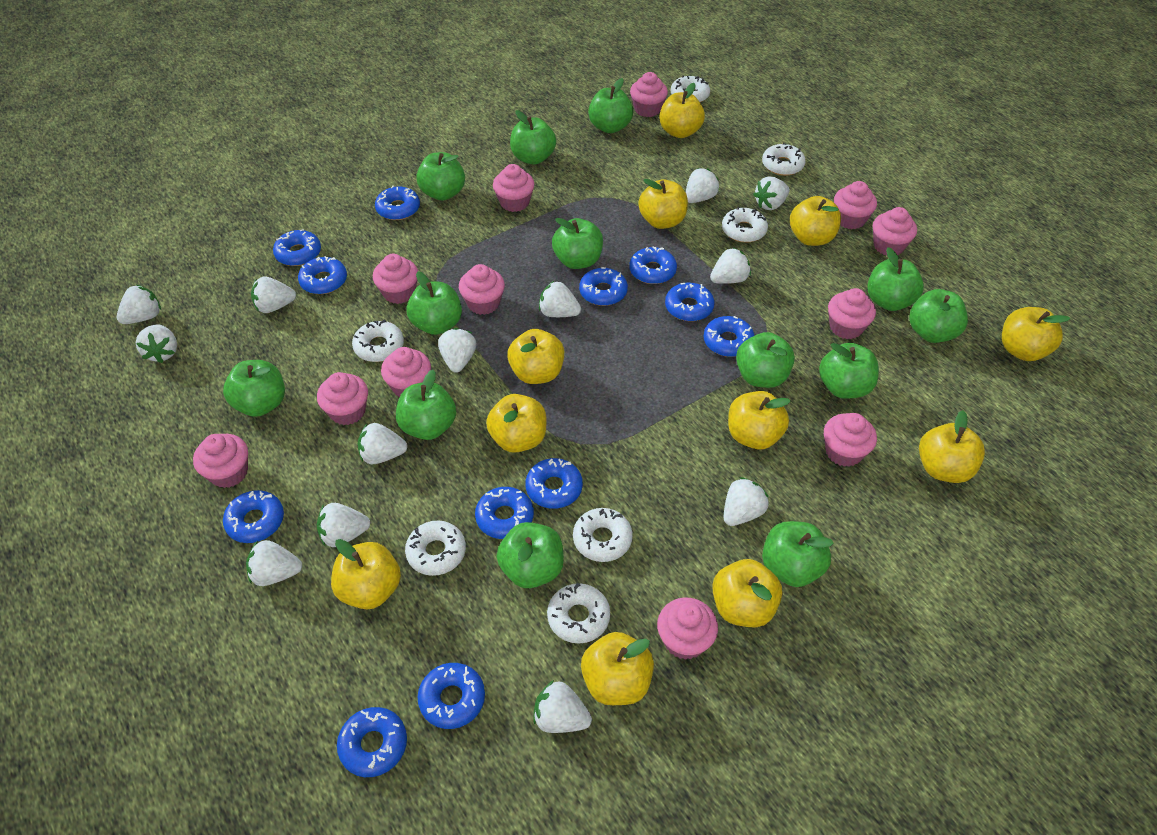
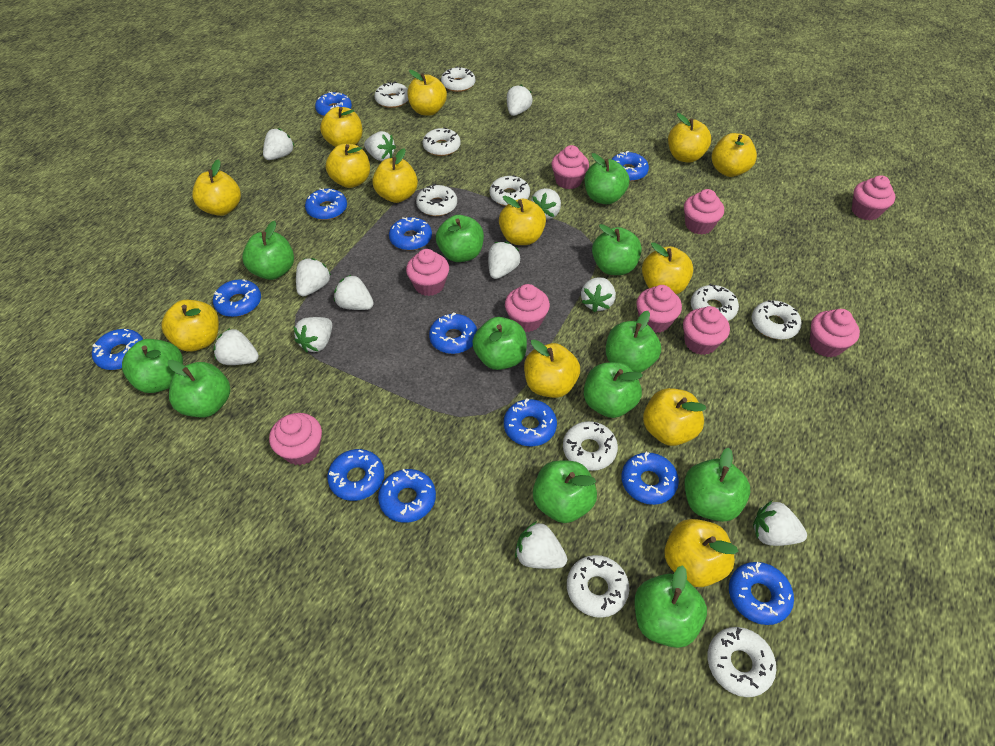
green apple: [223,360,285,417] [396,370,456,440] [406,271,462,335] [416,152,465,201] [497,522,564,588] [510,110,556,164] [552,218,603,269] [588,78,633,133] [736,332,795,388] [762,521,834,587] [819,343,879,399] [867,247,924,311] [909,289,968,343] = 13 -> [122,339,183,393] [167,360,230,417] [242,221,294,280] [436,215,484,262] [472,317,527,370] [533,460,597,523] [584,362,643,418] [585,153,629,204] [592,224,642,275] [606,311,661,373] [635,565,707,648] [684,448,750,522] = 12
pink cupcake: [193,434,248,488] [317,372,368,425] [373,254,418,304] [381,347,431,398] [459,264,505,315] [493,164,534,212] [630,72,668,117] [657,598,718,660] [824,413,877,467] [828,288,876,339] [834,181,877,229] [873,207,917,255] = 12 -> [269,413,322,465] [406,249,449,296] [505,284,550,332] [551,145,589,189] [636,285,682,333] [683,306,730,355] [684,189,724,234] [810,309,860,357] [852,175,896,221] = 9
white donut: [352,320,404,362] [405,520,466,576] [547,583,610,644] [573,508,633,562] [671,75,710,102] [722,207,768,243] [762,143,805,176] = 7 -> [374,82,408,108] [416,184,457,216] [423,128,461,156] [441,66,475,92] [490,175,530,206] [563,421,618,471] [567,555,629,618] [691,284,739,321] [707,627,776,697] [752,300,802,340] = 10
white strawberry: [117,285,161,324] [136,324,177,363] [246,540,302,586] [251,277,296,313] [317,503,370,547] [358,423,408,464] [438,328,476,373] [533,680,592,733] [539,281,581,317] [686,168,719,203] [710,248,751,284] [724,477,769,526] [753,177,789,210] = 13 -> [213,328,259,365] [263,128,294,160] [294,317,332,352] [296,258,331,297] [334,275,374,310] [364,131,396,161] [488,242,520,279] [507,85,533,116] [515,521,567,569] [531,188,561,219] [581,277,616,312] [753,501,807,546] = 12
yellow apple: [331,539,401,609] [486,394,546,453] [507,329,564,384] [581,632,654,705] [638,179,688,229] [659,83,705,138] [712,559,782,627] [728,391,791,449] [790,196,841,246] [919,410,985,483] [1002,307,1070,361] = 11 -> [161,300,219,352] [192,159,241,216] [320,107,362,147] [326,144,370,188] [372,148,418,203] [407,70,447,116] [499,196,546,245] [524,339,580,398] [642,242,693,294] [643,388,706,446] [664,519,738,587] [668,113,711,163] [712,133,757,177] = 13

